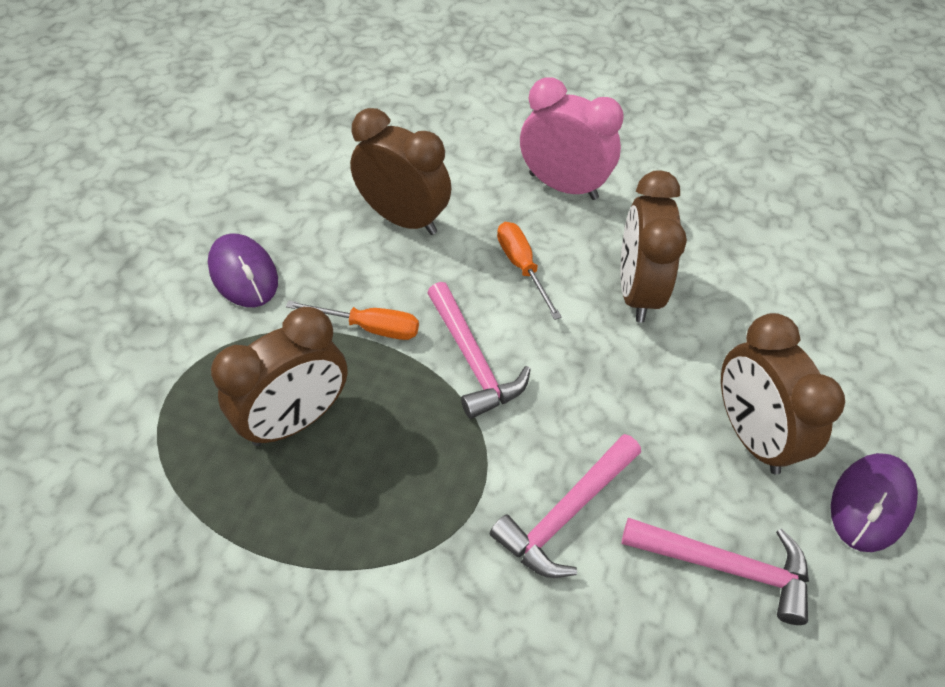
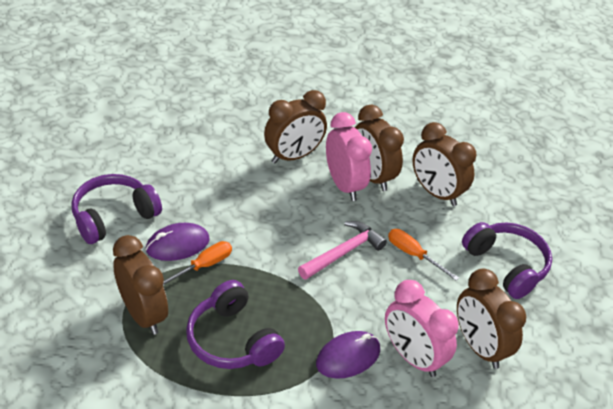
brown clock: [211,307,348,446] [350,108,451,235] [620,170,687,323] [721,313,845,474] = 4 -> [113,235,168,335] [264,90,327,163] [355,105,404,191] [412,122,476,206] [457,268,526,369] = 5
pink clock: [520,77,624,200] = 1 -> [326,112,372,201] [385,280,459,377] = 2
pink hammer: [427,282,531,419] [490,434,641,578] [621,518,809,625] = 3 -> [298,221,387,280] = 1
purple headphones: none = 0 -> [71,174,162,244] [186,280,285,369] [462,222,552,299] = 3

